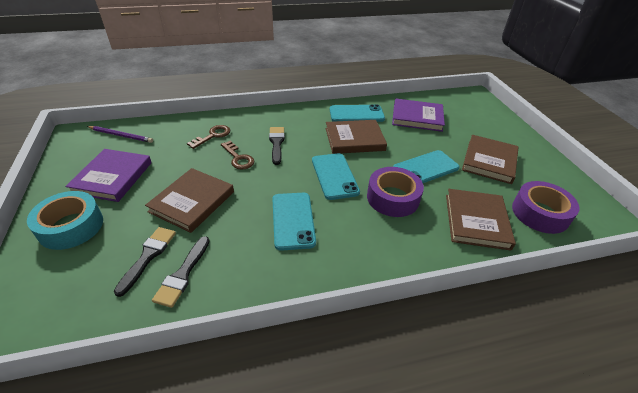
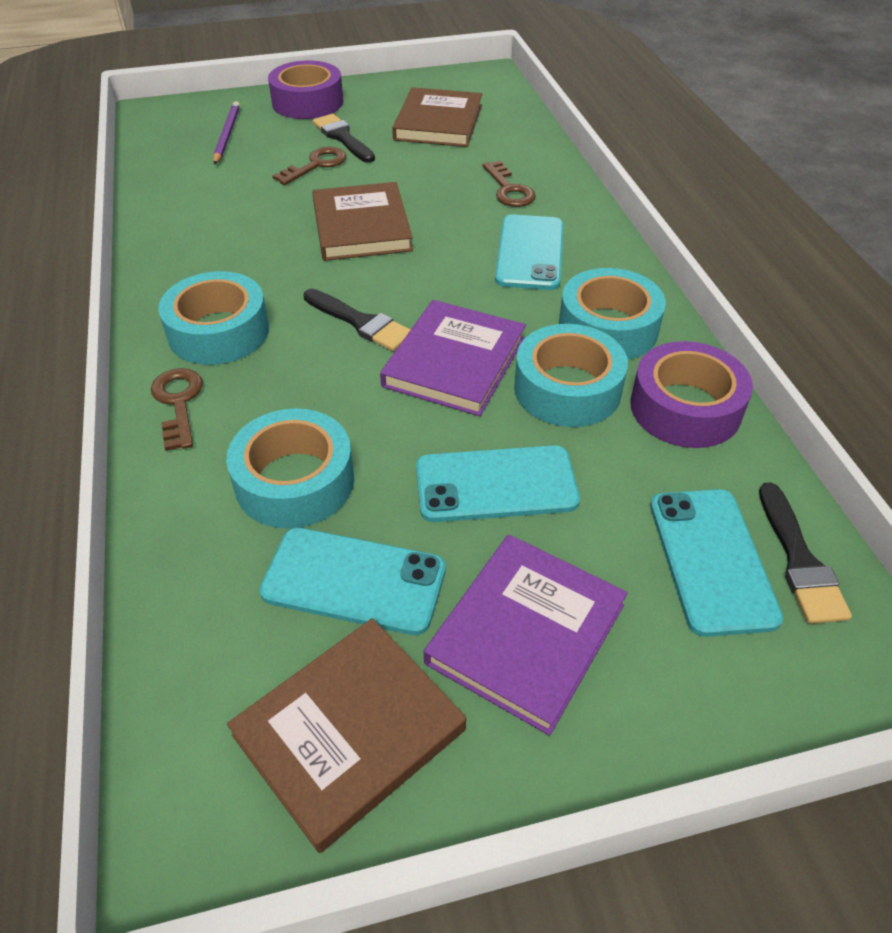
brown book: [145,168,234,233] [325,120,387,154] [446,189,516,250] [462,135,519,184] = 4 -> [227,618,466,853] [312,182,413,261] [392,87,482,147] = 3
brown key: [187,125,230,149] [221,141,254,170] = 2 -> [151,368,203,451] [273,146,347,185] [483,161,536,207] = 3
turquoise tape: [27,191,103,250] = 1 -> [158,271,269,365] [226,408,354,529] [514,324,628,427] [559,268,666,359] = 4

